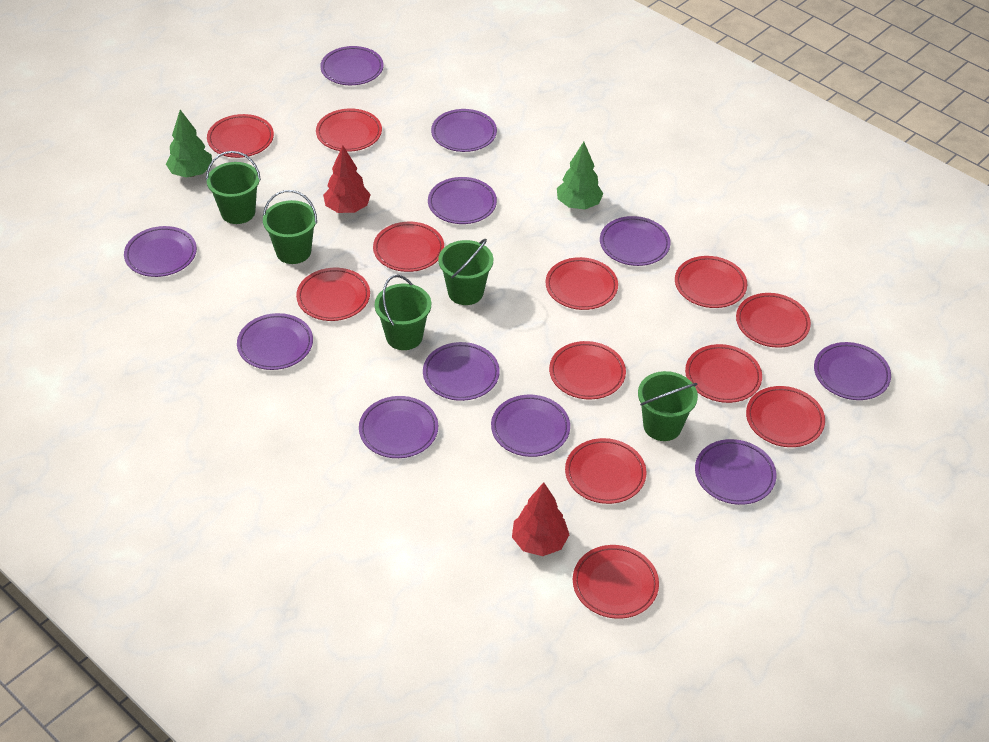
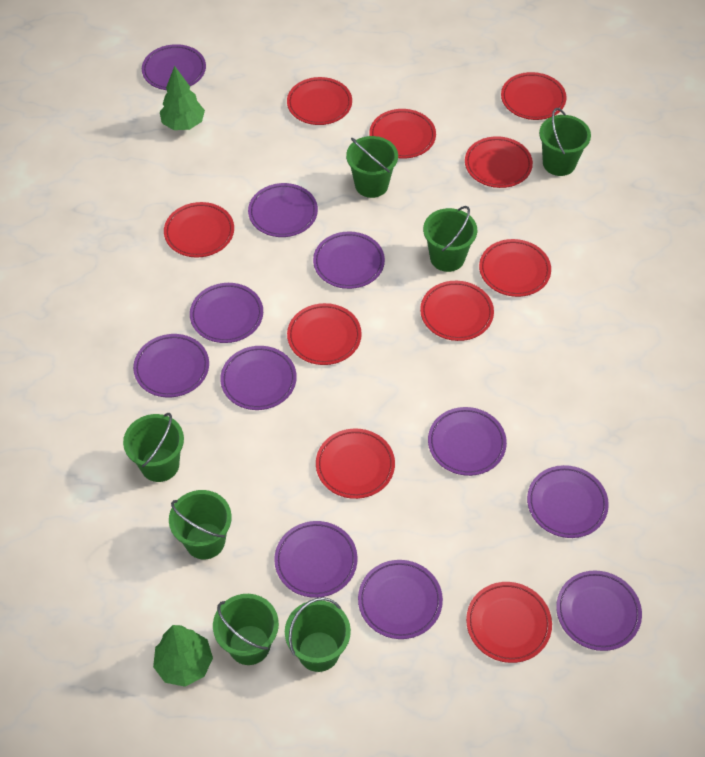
green bucket: [206,151,261,224] [263,190,317,264] [375,275,431,350] [438,239,493,305] [638,371,698,441] = 5 -> [123,413,184,482] [169,490,232,559] [213,594,279,665] [285,597,351,672] [346,136,398,198] [423,206,477,272] [539,108,591,176] = 7
red plate: [207,114,274,158] [296,268,370,321] [316,108,382,152] [373,222,444,272] [546,257,618,310] [549,341,626,399] [565,438,646,504] [573,545,659,619] [675,256,747,308] [685,344,762,403] [736,293,811,348] [746,386,825,447] = 12 -> [164,202,234,257] [287,77,352,125] [287,303,362,365] [316,429,395,499] [369,109,436,159] [420,281,494,341] [465,136,533,188] [466,582,552,663] [479,239,551,297] [501,72,567,120] = 10
red tree: [323,145,371,213] [512,482,569,556] = 2 -> none = 0

